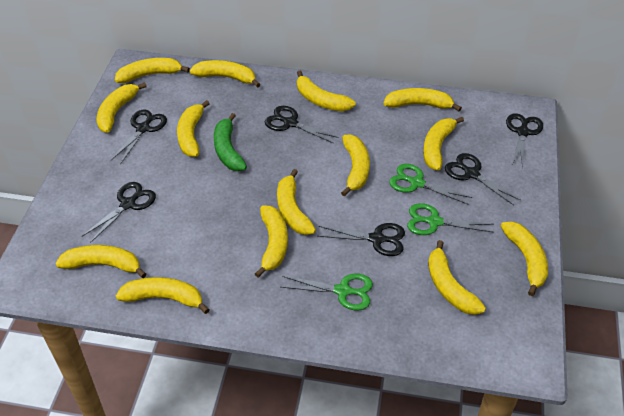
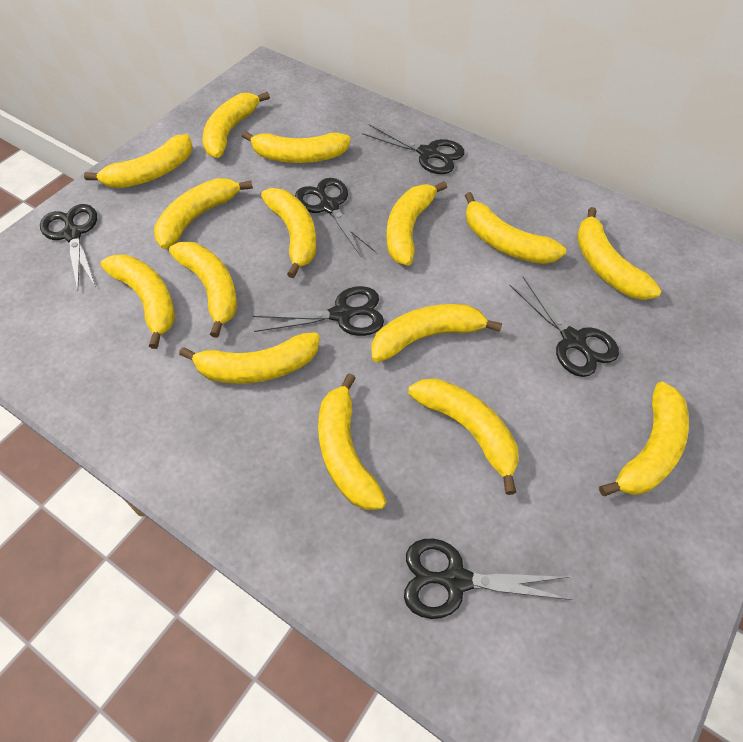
green banana: [214,113,247,171] = 1 -> none = 0
green scissors: [281,274,373,311] [389,164,472,205] [407,203,494,235] = 3 -> none = 0
yellow banana: [55,245,146,278] [97,82,147,133] [115,58,190,83] [116,277,210,314] [177,100,210,157] [190,60,260,88] [255,206,288,278] [277,169,316,235] [297,71,356,111] [341,135,370,196] [384,88,462,111] [423,117,464,171] [428,240,486,315] [501,221,548,296] = 14 -> [84,134,193,188] [100,255,175,349] [154,178,253,249] [169,242,237,338] [179,332,320,384] [203,92,270,158] [242,131,351,163] [261,188,316,278] [318,373,387,510] [371,304,502,363] [387,181,447,266] [408,378,519,495] [465,192,566,264] [577,207,661,300] [599,382,689,496] = 15

